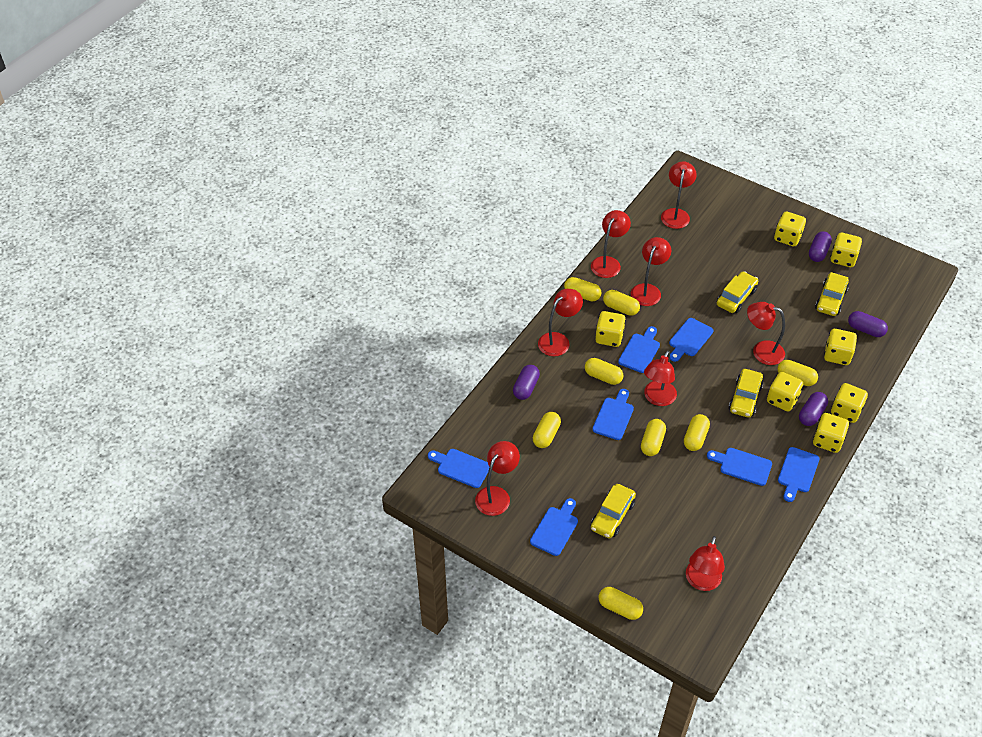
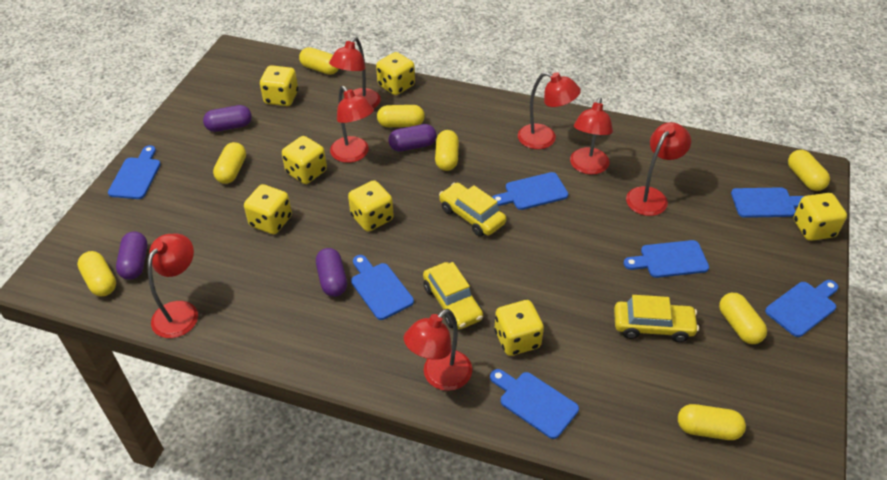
red lamp: [475,441,520,516] [538,289,583,356] [591,210,631,278] [631,237,671,306] [644,351,677,406] [661,161,697,229] [686,536,725,591] [747,302,785,365] = 8 -> [147,234,198,338] [329,37,381,108] [330,86,374,163] [404,309,472,391] [518,72,581,149] [570,97,613,175] [626,122,691,216] = 7
yellow car: [591,484,636,539] [717,271,758,313] [729,369,764,418] [815,272,849,316] = 4 -> [423,262,483,330] [439,183,506,237] [614,295,699,342] = 3

